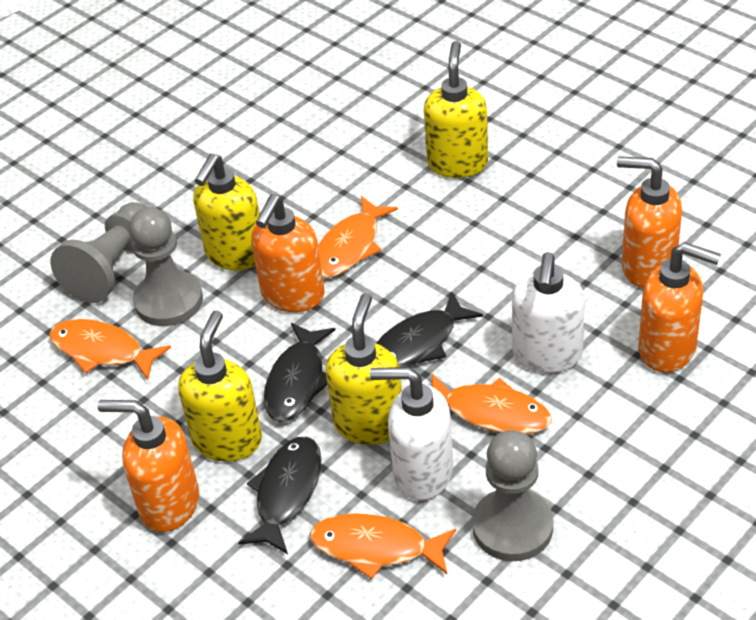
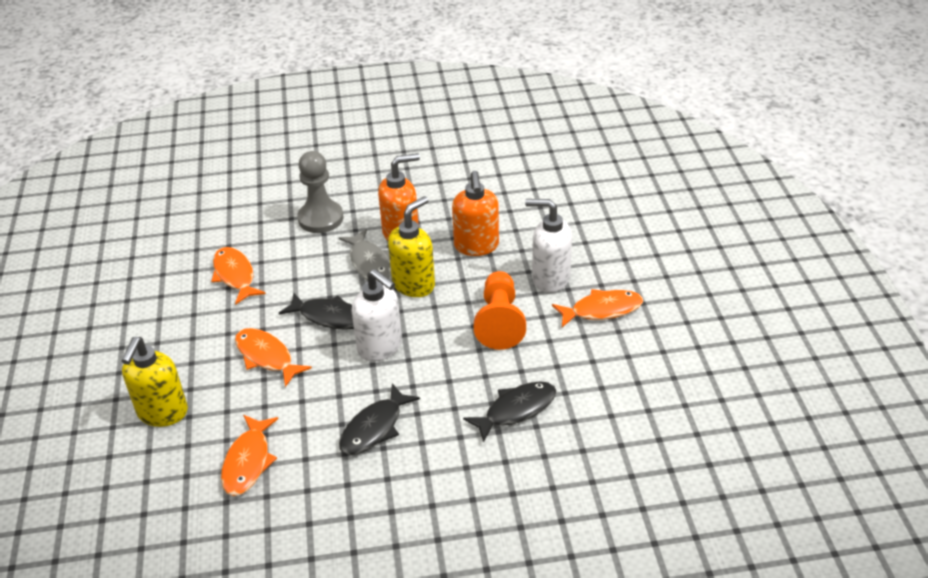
grey fish: none = 0 -> [339,229,391,281] = 1
grey pawn: [50,202,147,303] [129,207,203,326] [472,430,553,561] = 3 -> [297,151,343,233] = 1
orange pawn: none = 0 -> [474,271,526,350] = 1
orange soap dispenser: [97,400,199,532] [251,194,324,312] [617,156,682,288] [639,242,721,373] = 4 -> [378,153,420,241] [452,171,499,256] = 2
yellow soap dispenser: [178,310,262,462] [193,154,260,271] [326,293,402,445] [424,41,488,178] = 4 -> [121,337,188,427] [388,196,435,297] = 2

